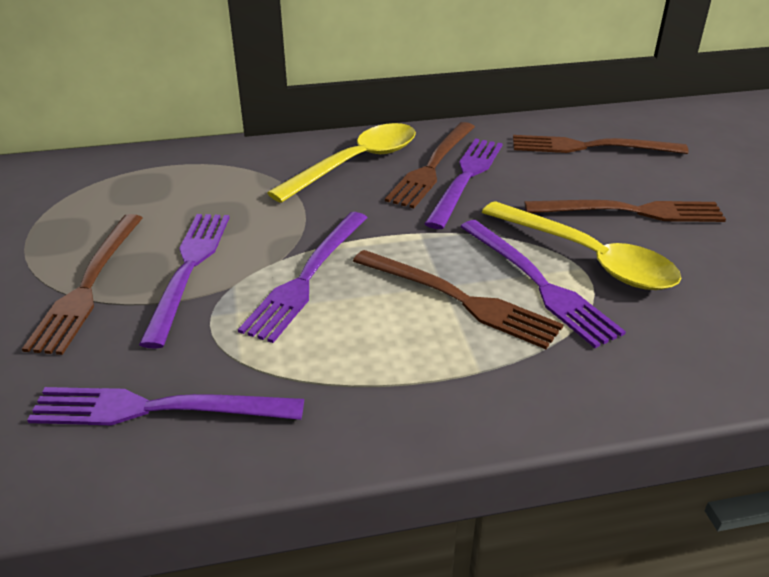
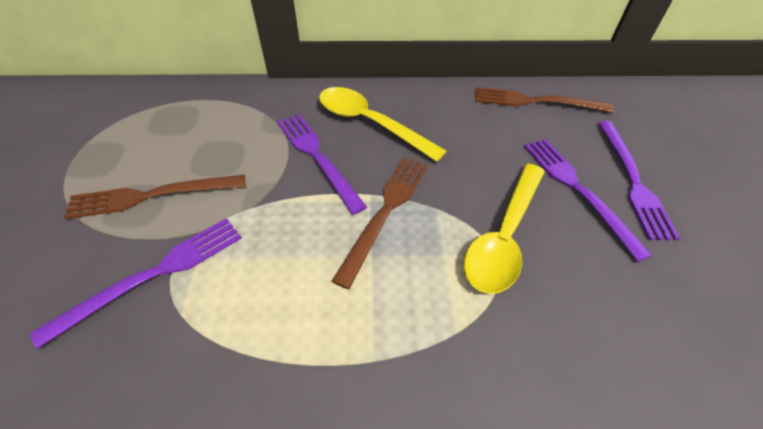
brown fork: [22,214,143,355] [353,250,564,349] [385,122,475,208] [513,135,689,154] [525,200,726,222] = 5 -> [64,174,245,219] [332,157,428,289] [475,87,614,113] = 3
purple fork: [27,387,304,425] [139,214,230,349] [238,212,368,343] [424,138,503,229] [460,220,626,348] = 5 -> [30,218,242,349] [277,114,367,215] [524,139,652,262] [598,121,680,240] = 4

